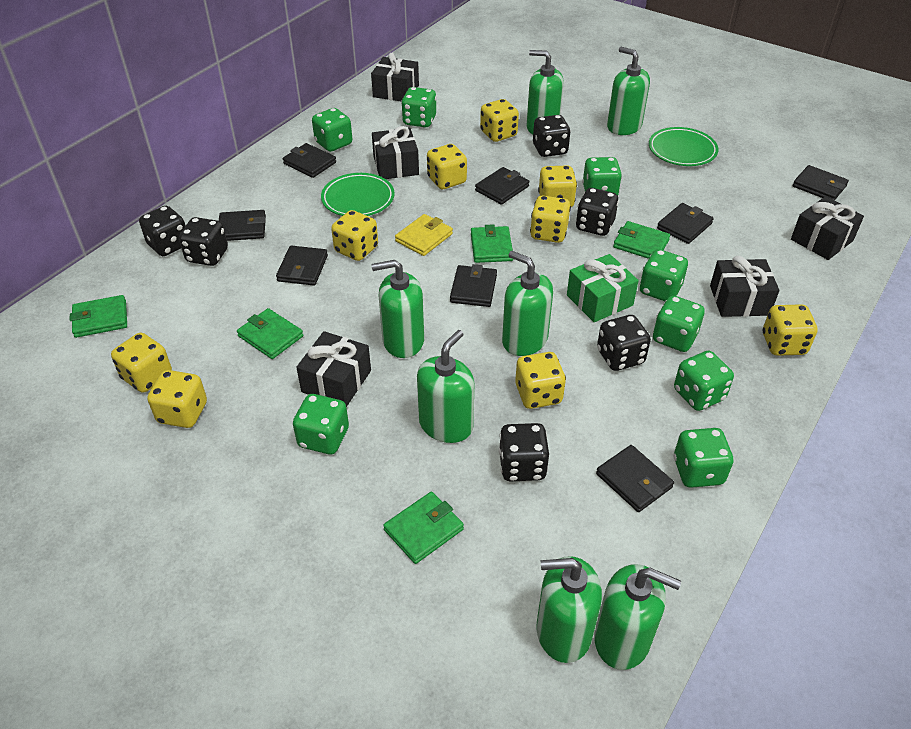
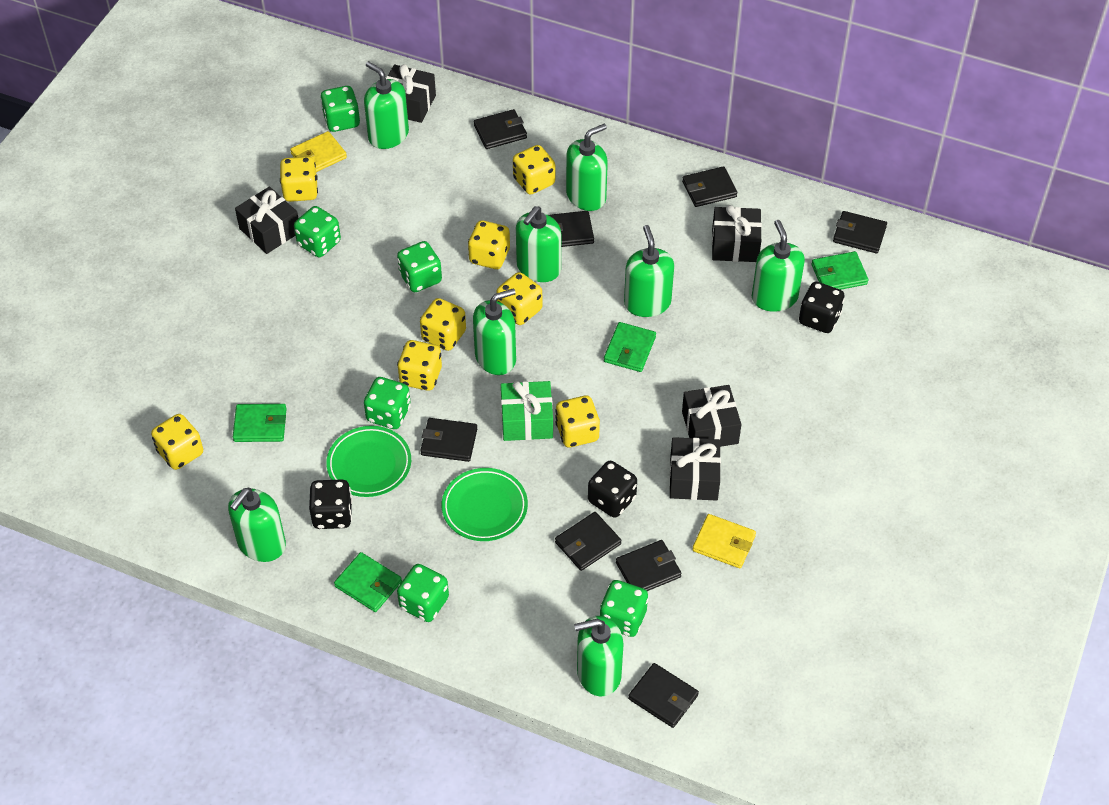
black dice: [139,206,185,256] [179,217,228,266] [499,423,549,481] [533,115,571,157] [576,188,619,236] [597,315,651,371] = 6 -> [309,479,352,529] [588,461,637,518] [799,282,845,333] = 3
green dice: [293,394,349,454] [312,108,352,152] [401,87,437,128] [582,157,622,195] [640,249,688,301] [653,296,705,352] [674,351,734,411] [674,428,734,488] = 8 -> [294,206,341,257] [320,86,360,132] [364,377,411,429] [397,241,442,292] [397,564,449,622] [600,580,648,637] = 6
green soap dispenser: [371,260,424,358] [417,330,475,443] [502,251,553,356] [527,50,564,134] [536,556,602,663] [595,564,681,670] [607,47,650,135] = 7 -> [228,488,286,562] [364,61,409,149] [473,288,516,375] [516,206,561,282] [566,124,608,211] [574,616,624,696] [624,225,674,317] [752,220,805,312] = 8
green wallet: [70,295,127,338] [237,308,303,359] [383,492,464,564] [471,224,513,263] [613,221,670,259] = 5 -> [233,404,287,442] [334,552,402,612] [604,322,656,372] [812,251,868,290] = 4
yellow dice: [111,333,172,393] [147,370,207,428] [331,210,378,261] [427,144,467,189] [480,99,519,142] [515,352,566,409] [530,196,571,243] [538,165,577,207] [762,304,818,356] = 9 -> [151,414,203,470] [280,156,318,202] [397,340,442,391] [420,298,466,351] [468,220,510,269] [496,272,542,325] [513,145,555,195] [555,396,600,447] = 8
yellow wallet: [395,214,453,256] = 1 -> [290,131,347,172] [692,514,756,568] = 2

